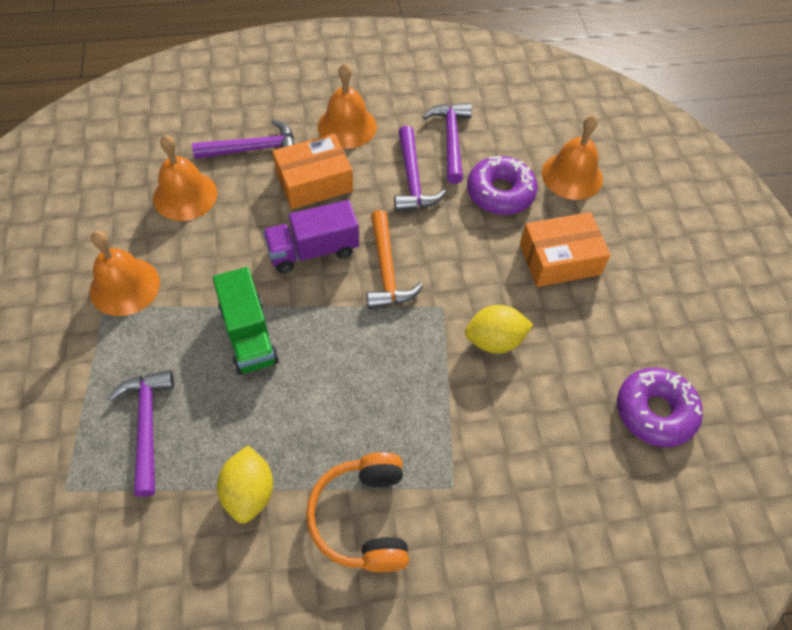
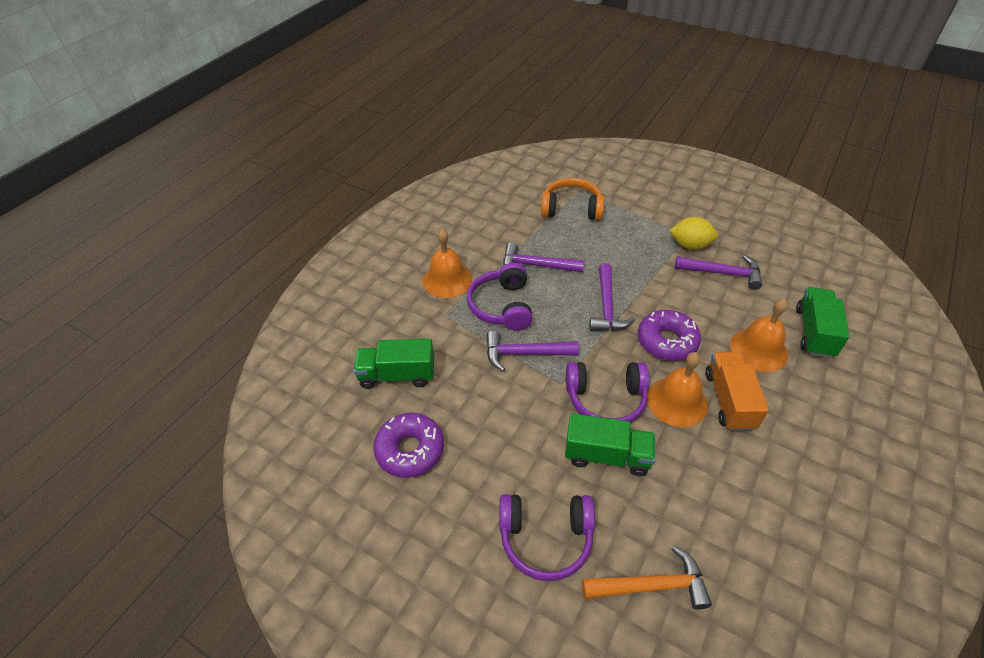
green truck: [213,267,279,374] = 1 -> [353,339,434,389] [565,413,655,476] [796,287,850,358] = 3
orange bell: [90,230,160,316] [153,135,217,221] [318,63,377,149] [542,115,603,200] = 4 -> [423,229,472,298] [647,352,708,427] [730,298,788,372] = 3
orange box: [272,134,353,209] [520,212,611,287] = 2 -> none = 0
orange truck: none = 0 -> [705,352,769,431] = 1
purple headphones: none = 0 -> [467,263,532,331] [499,494,595,581] [566,362,649,423] = 3
purple truck: [263,200,359,273] = 1 -> none = 0
yellow lemon: [217,445,273,524] [465,305,533,354] = 2 -> [669,217,718,250] = 1

